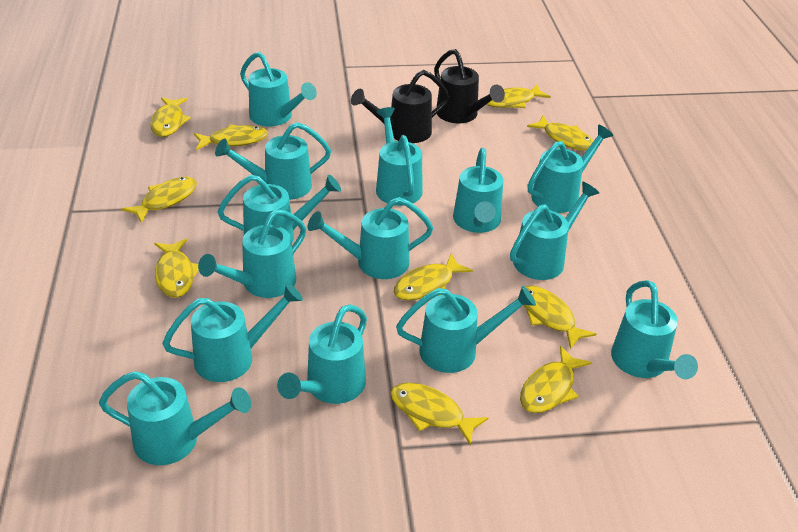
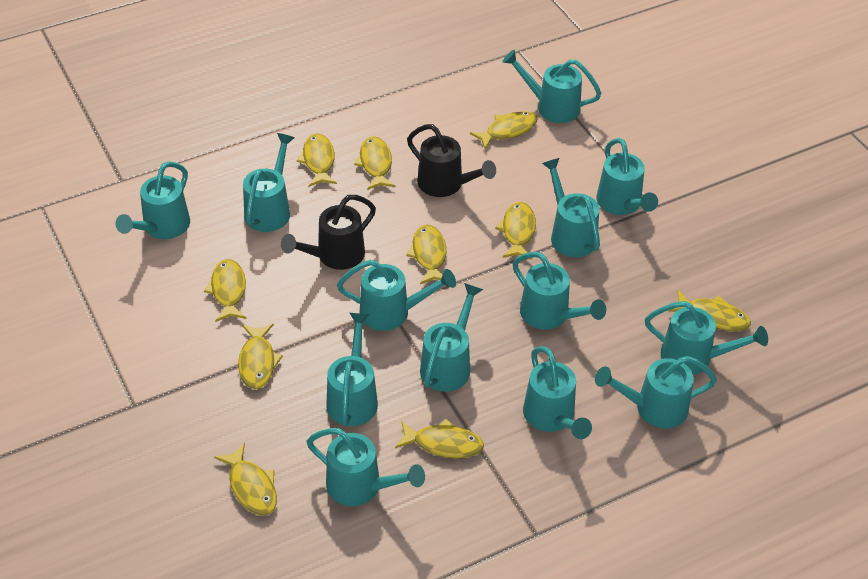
turquoise watering can: [99,371,251,465] [162,283,303,382] [198,209,306,298] [215,122,331,200] [218,175,341,243] [240,52,317,126] [277,304,367,404] [307,197,433,279] [376,107,423,206] [396,286,536,373] [453,148,503,233] [510,182,599,280] [528,125,614,213] [611,280,698,379] = 14 -> [115,161,190,239] [243,133,295,232] [307,428,425,506] [326,313,378,426] [337,260,456,331] [420,283,483,392] [502,50,602,123] [513,252,606,330] [523,346,592,439] [542,158,600,257] [595,356,717,429] [596,138,658,215] [645,301,768,375] = 13

